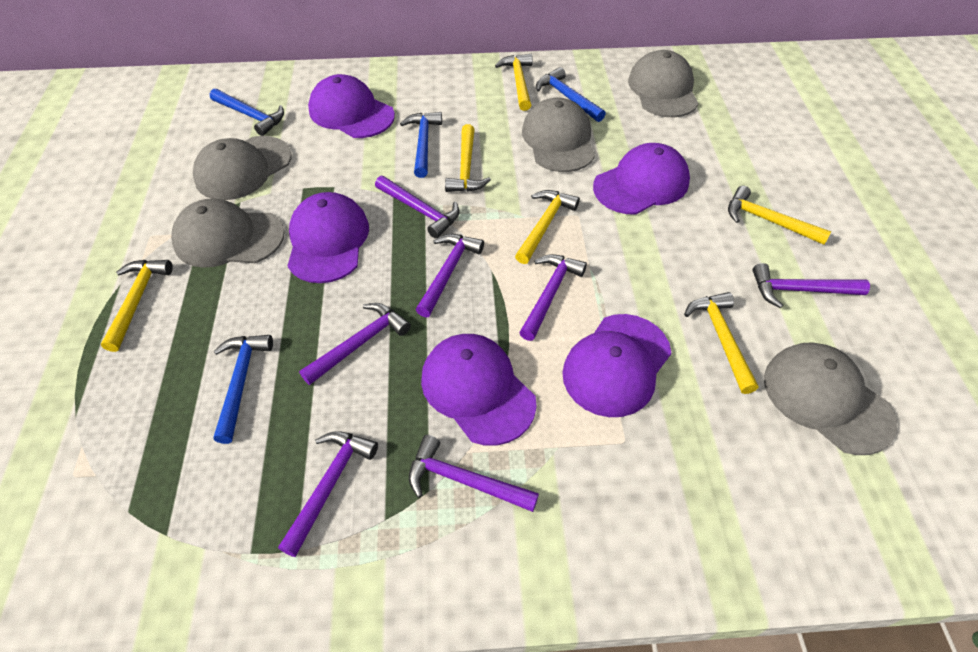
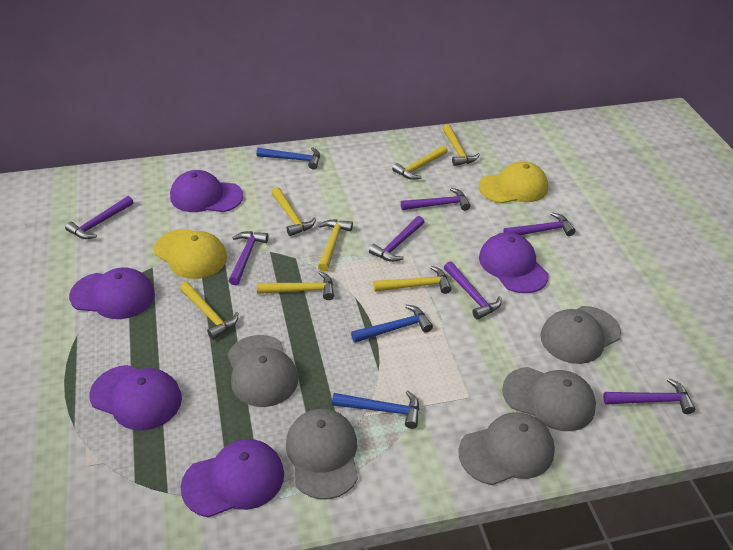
blue hammer: [210,89,284,136] [213,335,273,444] [400,112,442,178] [536,67,606,122] = 4 -> [257,147,320,169] [332,390,419,429] [351,305,433,343] = 3
yellow cap: none = 0 -> [154,229,227,279] [479,161,548,203] = 2
yellow hammer: [101,260,173,352] [445,124,491,192] [495,54,533,111] [515,190,580,264] [684,292,758,394] [728,186,831,245] = 6 -> [180,282,238,340] [257,271,334,300] [272,187,316,236] [318,220,353,272] [373,266,452,294] [392,145,448,180] [443,124,480,166] = 7

